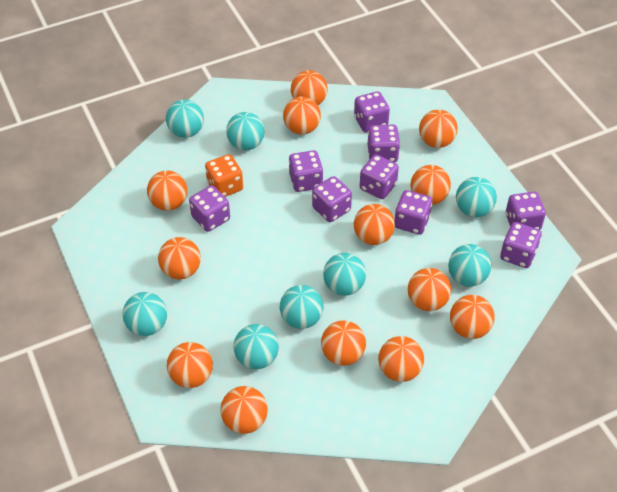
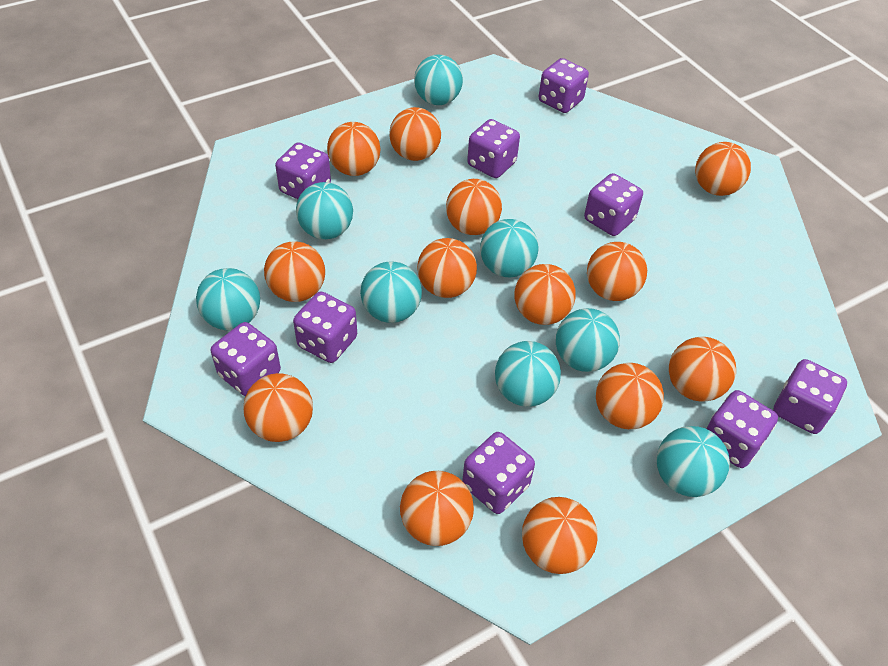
orange dice: [205,154,243,197] = 1 -> none = 0

